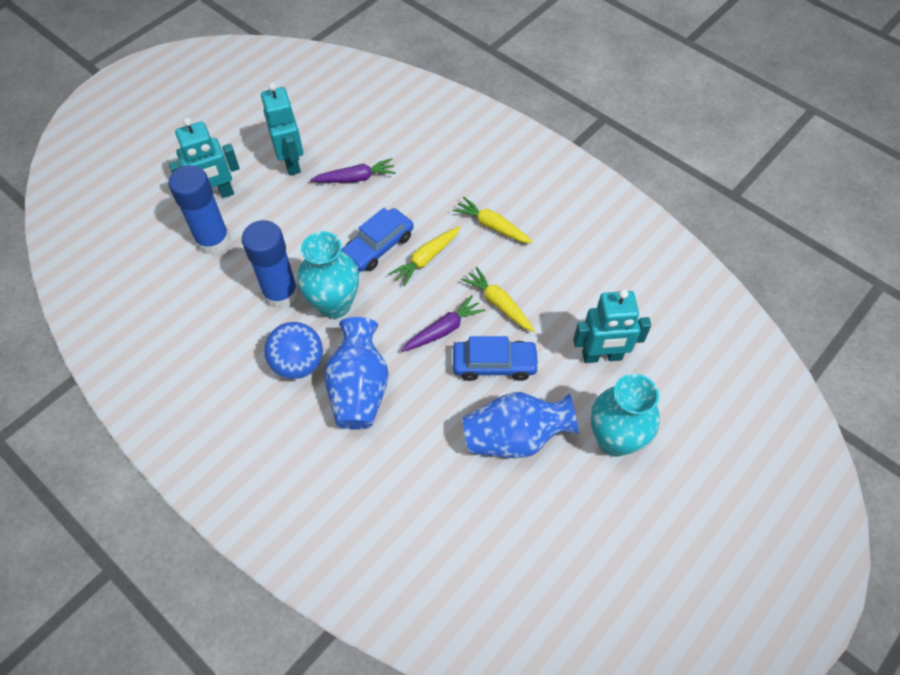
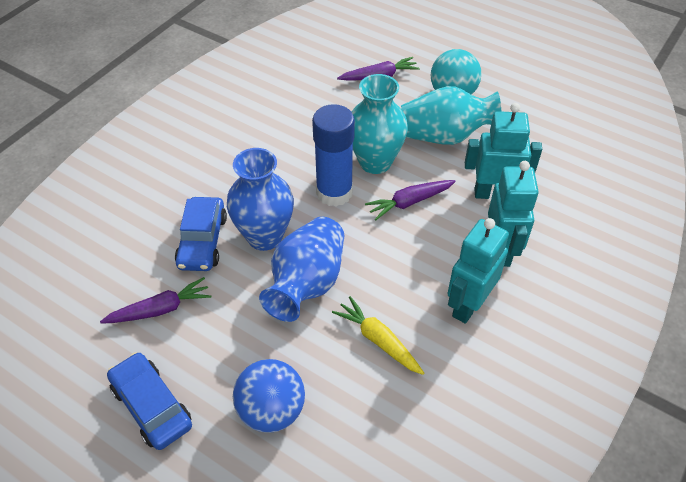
blue glue stick: [168,165,230,254] [242,220,298,308] = 2 -> [312,104,355,207] = 1
purple carrot: [310,158,396,183] [401,295,486,352] = 2 -> [100,277,212,324] [337,57,420,80] [365,180,456,220] = 3
turquoise ball: none = 0 -> [431,49,482,95] = 1
yellow carrot: [389,227,460,287] [453,197,533,243] [461,267,535,332] = 3 -> [332,296,424,375] = 1

